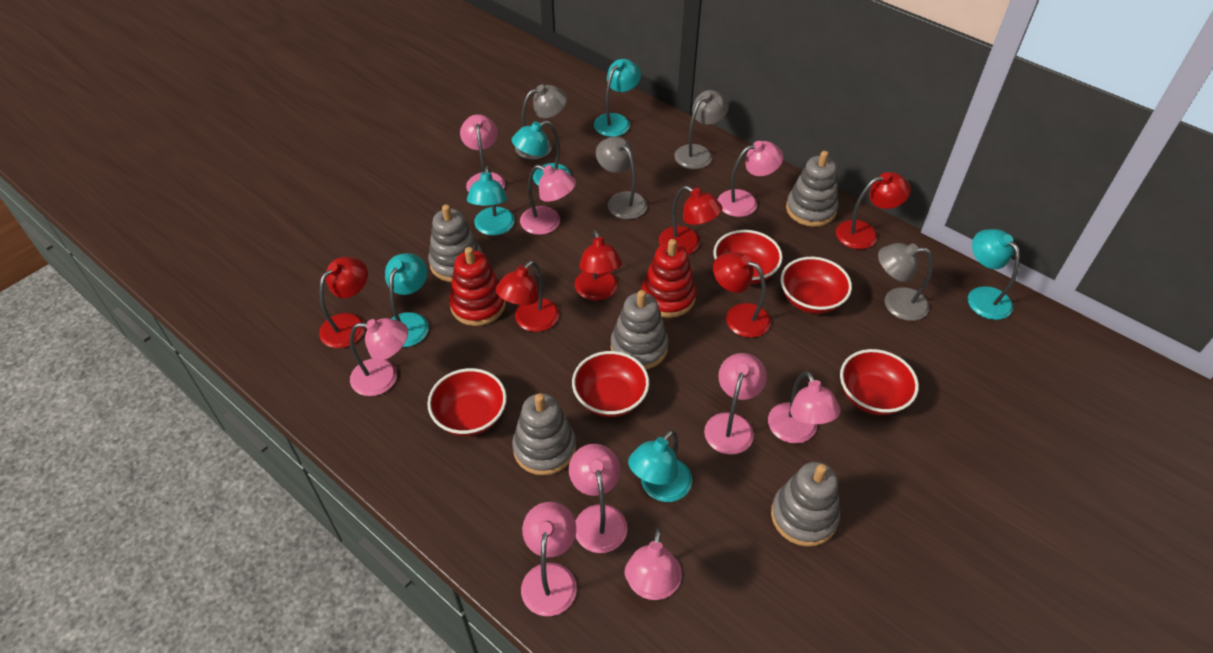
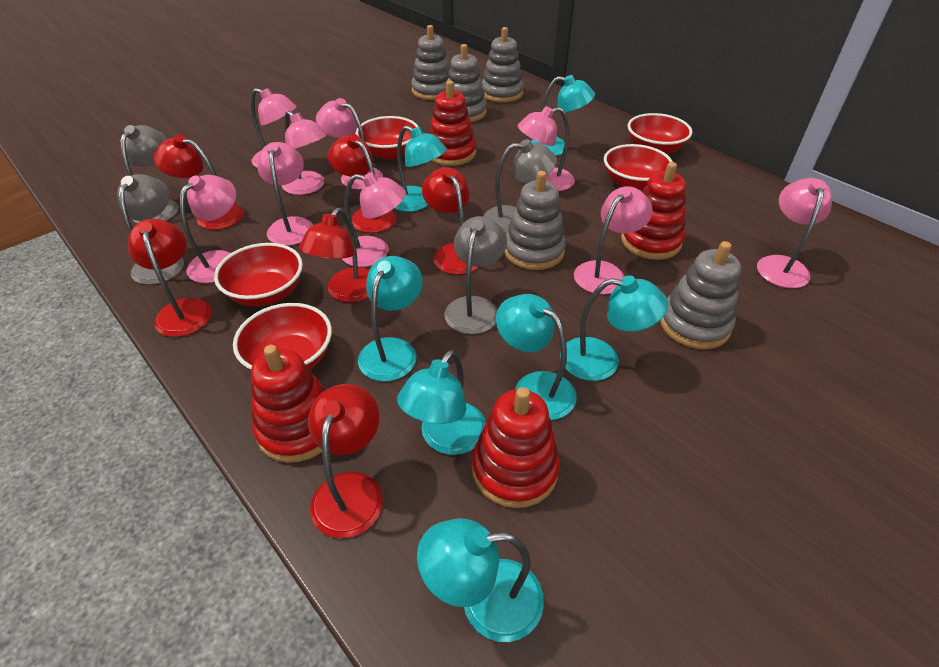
red stacking toy: [449,247,506,326] [641,239,696,318] = 2 -> [251,345,325,463] [428,81,476,166] [472,387,560,508] [621,162,686,260] = 4
turquoise lamp: [385,253,429,347] [467,166,515,236] [512,120,571,186] [594,59,641,137] [628,430,692,502] [968,229,1020,320] = 6 -> [358,256,423,381] [394,125,447,212] [397,350,486,455] [417,519,544,642] [496,294,577,420] [531,75,595,156] [560,276,668,381] = 7

